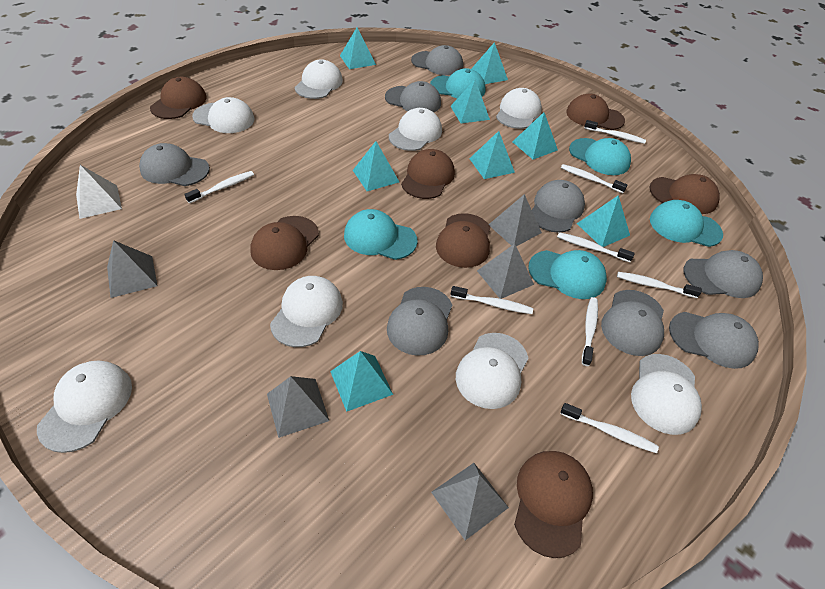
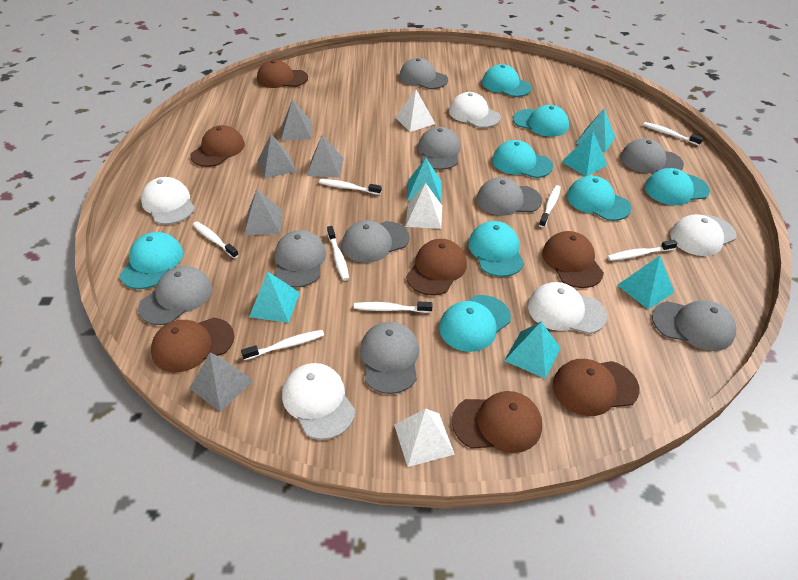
grey cap: [139,143,210,186] [385,81,441,112] [387,287,452,356] [411,45,463,75] [532,180,585,233] [601,290,664,356] [669,312,759,369] [683,250,763,298] = 8 -> [138,266,212,325] [275,230,326,288] [342,220,409,263] [360,322,419,394] [399,58,448,89] [418,127,461,170] [477,177,542,216] [620,138,684,173] [652,300,736,351] = 9
turquoise cap: [344,209,418,260] [430,68,485,99] [528,250,607,299] [569,138,631,175] [650,200,723,247] = 5 -> [120,232,183,289] [439,295,511,352] [468,221,524,277] [482,64,532,97] [492,140,553,178] [513,105,569,137] [567,176,632,221] [645,168,710,205] = 8
turquoise pyramid: [330,351,393,412] [340,28,376,69] [353,141,399,191] [450,80,490,123] [469,131,515,179] [471,42,508,84] [512,112,558,159] [577,195,630,247] = 8 -> [249,271,300,323] [407,158,441,202] [504,322,561,379] [562,131,607,176] [576,108,615,153] [617,256,675,309] = 6
white cap: [37,360,132,453] [192,97,255,133] [270,276,343,347] [295,59,343,99] [389,108,442,151] [456,333,528,409] [496,88,542,129] [631,354,702,435] = 8 -> [141,177,195,225] [282,363,355,440] [449,92,501,128] [528,282,607,334] [670,214,737,256] = 5
white pyramid: [76,165,122,219] = 1 -> [394,409,455,467] [395,90,435,132] [406,183,442,229] = 3

